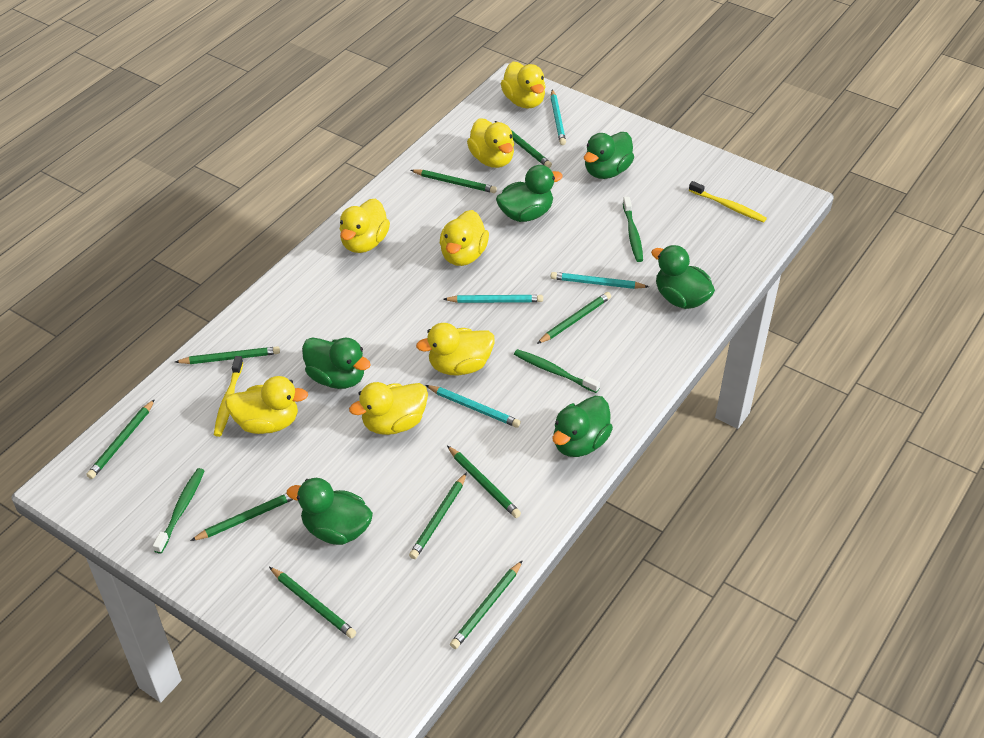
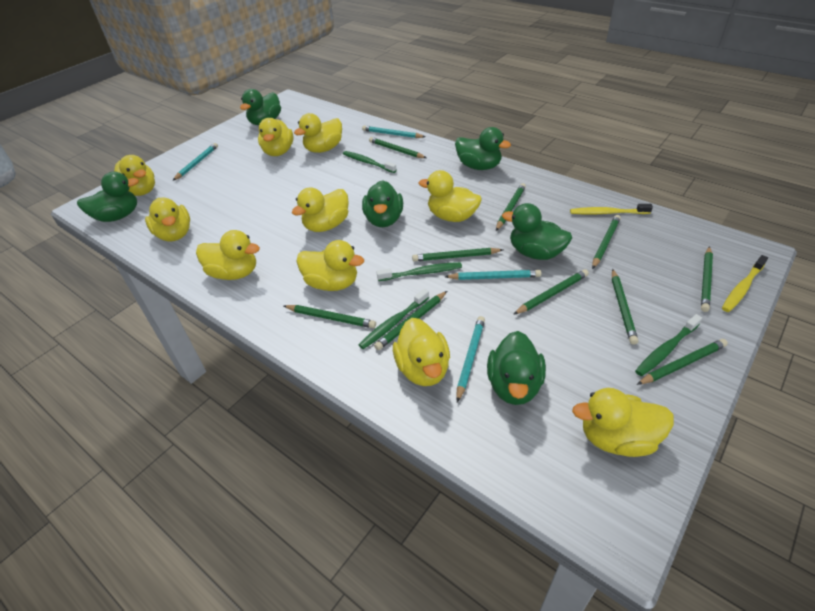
green toothbrush: [153,468,205,554] [514,349,600,393] [623,197,643,262] = 3 -> [343,151,397,173] [359,289,429,349] [376,262,462,281] [635,314,702,376] = 4
yellow duck: [225,376,308,434] [340,198,390,253] [349,382,428,435] [416,323,495,375] [440,210,489,266] [467,118,514,168] [501,62,546,109] = 7 -> [114,155,155,196] [145,197,190,241] [196,230,260,280] [258,118,294,156] [292,187,349,232] [294,113,342,153] [296,240,364,291] [393,318,450,386] [419,170,482,222] [572,388,674,457] = 10

